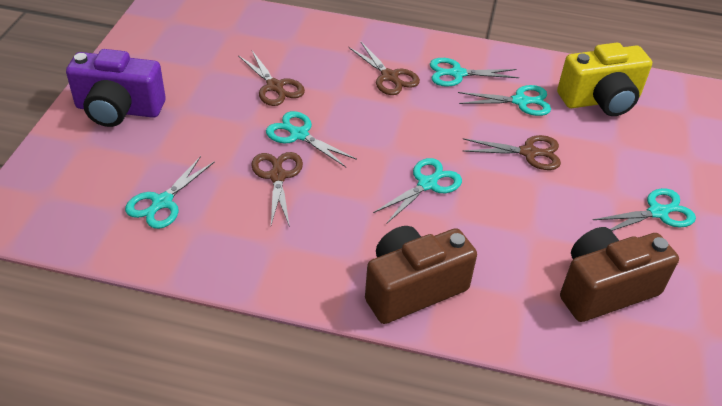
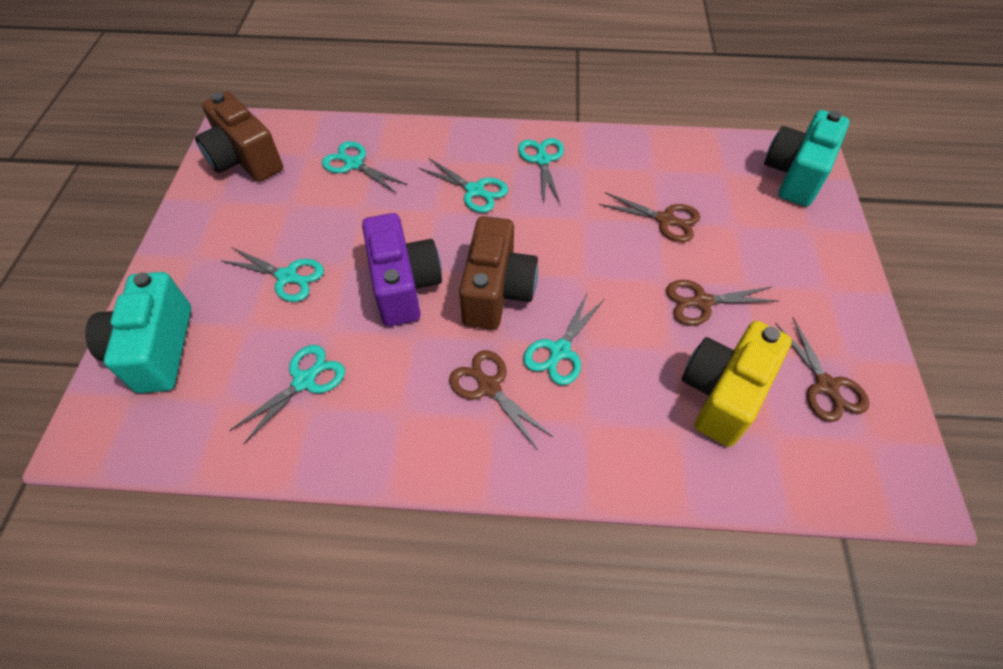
turquoise camera: none = 0 -> [85,272,191,393] [764,110,850,207] = 2

